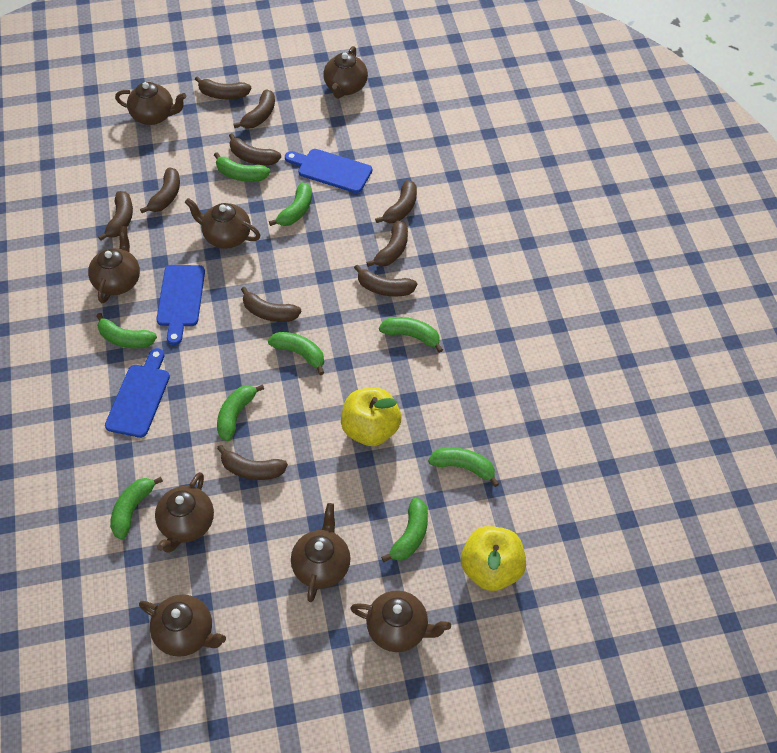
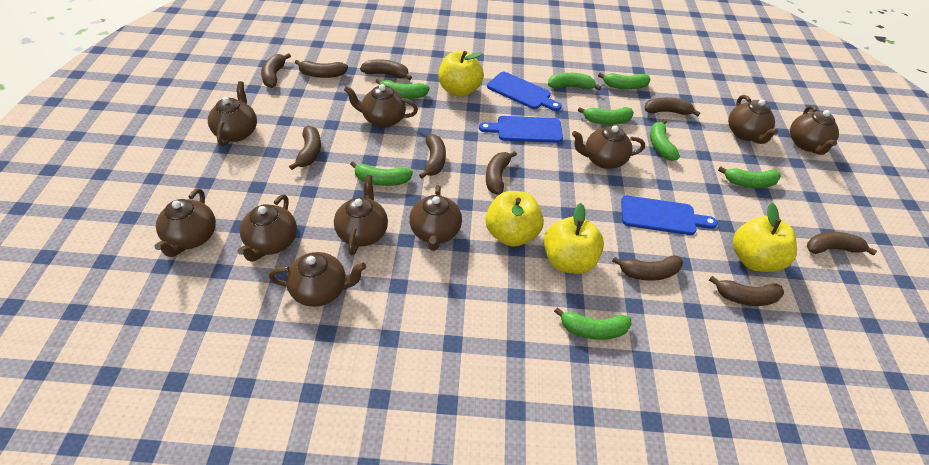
brown teapot: [88,226,140,303] [115,82,187,125] [139,595,226,657] [155,472,214,553] [185,198,261,249] [291,503,351,602] [323,46,368,98] [350,590,451,652] = 8 -> [154,189,216,257] [208,81,257,146] [238,195,297,262] [269,252,366,307] [334,175,388,255] [344,84,418,128] [409,185,462,251] [572,125,645,169] [728,95,778,144] [790,105,839,155] = 10
green banana: [96,313,157,348] [110,477,163,540] [214,153,270,182] [217,384,264,441] [268,332,324,375] [269,182,312,226] [379,317,443,353] [381,498,428,562] [428,447,499,487] = 9 -> [350,161,413,186] [375,79,429,99] [548,73,601,90] [554,307,631,340] [578,107,634,125] [598,73,651,90] [650,119,680,161] [718,167,781,188] = 8
yellow apple: [341,388,401,446] [461,526,526,591] = 2 -> [438,51,484,97] [486,191,544,247] [544,203,604,274] [733,203,797,272] = 4

